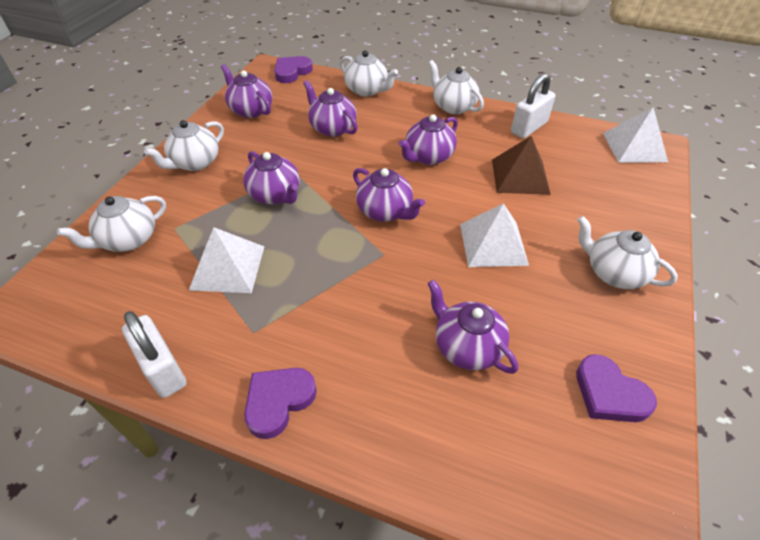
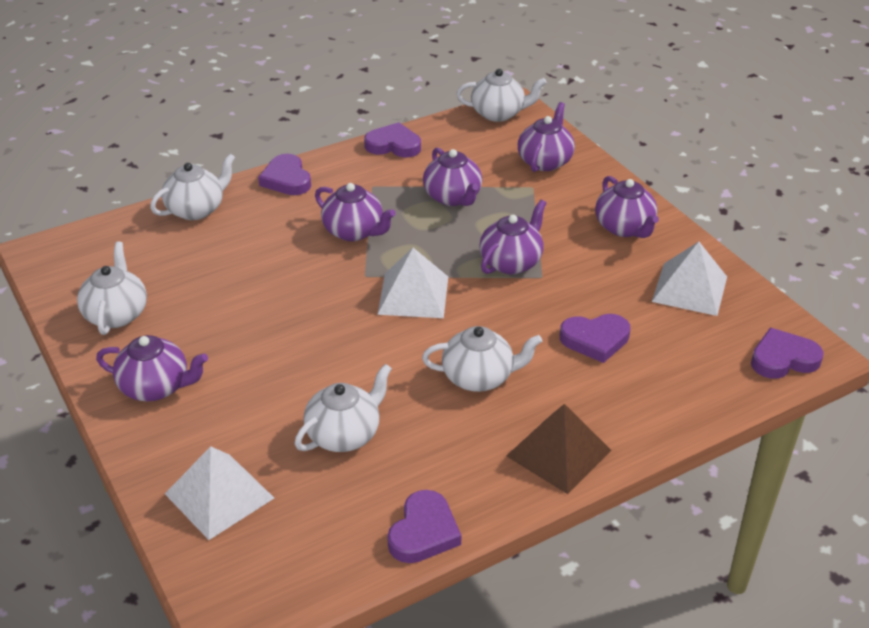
purple heart: [244,368,317,439] [274,56,313,83] [576,354,657,422] = 3 -> [258,154,311,195] [364,122,421,157] [387,490,461,563] [560,314,630,363] [751,328,824,379] = 5
white padlock: [122,311,187,398] [511,73,555,138] = 2 -> none = 0

